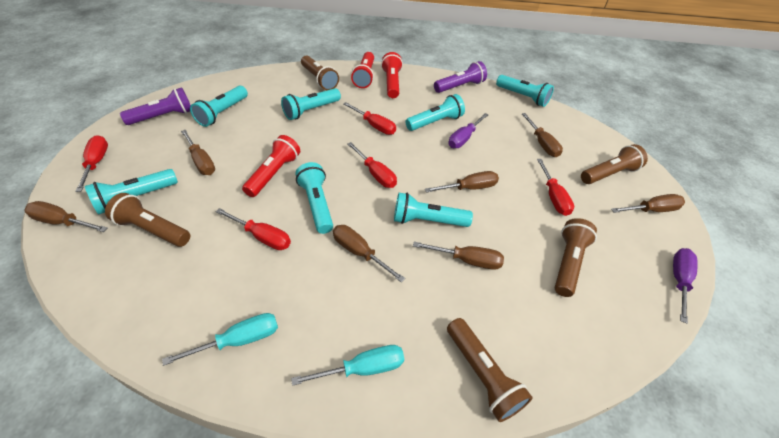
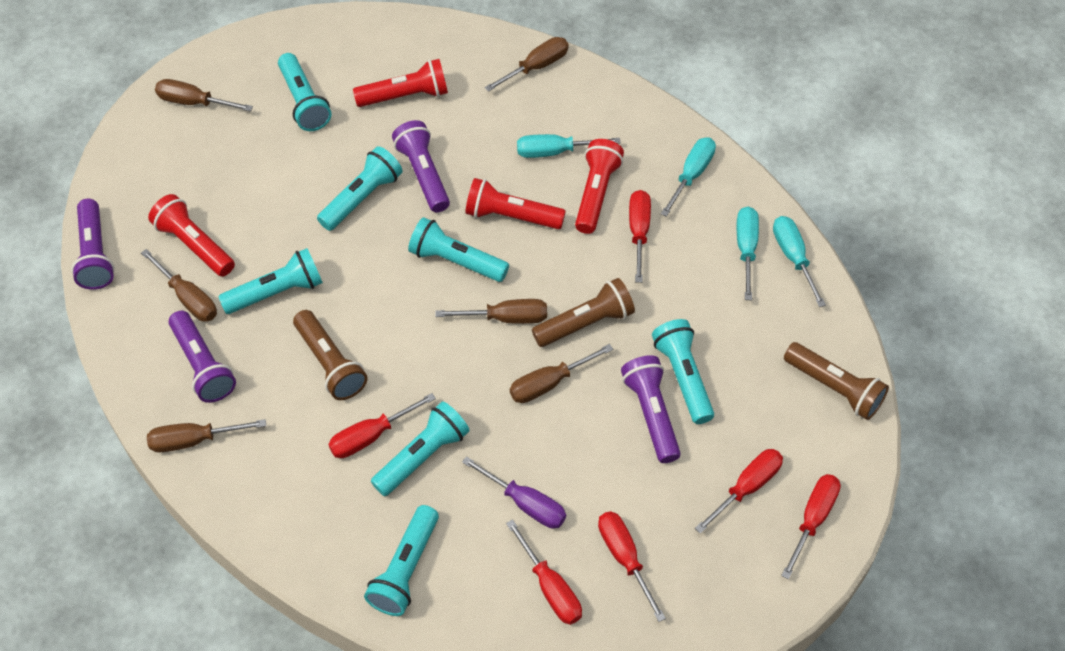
brown flashlight: [105,193,190,247] [301,55,339,90] [447,318,532,422] [555,218,597,297] [581,144,648,184] = 5 -> [293,310,368,400] [532,278,635,347] [784,342,889,420] = 3
brown screwdriver: [25,201,107,232] [181,130,215,175] [333,225,405,282] [413,242,504,270] [425,171,499,193] [522,113,563,157] [611,194,685,213] = 7 -> [141,249,217,322] [147,419,266,452] [155,79,253,112] [435,299,547,324] [485,37,569,92] [510,344,613,403] = 6
purple flashlight: [120,87,191,125] [434,61,487,93] = 2 -> [71,199,115,290] [168,311,236,403] [392,120,450,212] [621,355,681,463] = 4
purple screwdriver: [448,113,488,148] [673,248,698,324] = 2 -> [462,456,566,528] = 1
red flashlight: [242,135,300,197] [351,52,374,88] [381,52,403,98] = 3 -> [148,194,235,277] [353,59,448,107] [465,178,566,229] [575,139,624,234] = 4
red screwdriver: [75,135,108,192] [216,208,291,250] [343,102,396,135] [348,142,397,188] [537,159,574,216] = 5 -> [328,393,436,458] [506,519,582,625] [598,511,666,622] [629,190,651,283] [695,449,783,534] [781,474,841,579] = 6
turquoise screwdriver: [162,313,278,366] [291,345,404,386] = 2 -> [517,134,621,158] [661,138,716,217] [737,206,759,300] [773,216,826,307] = 4

